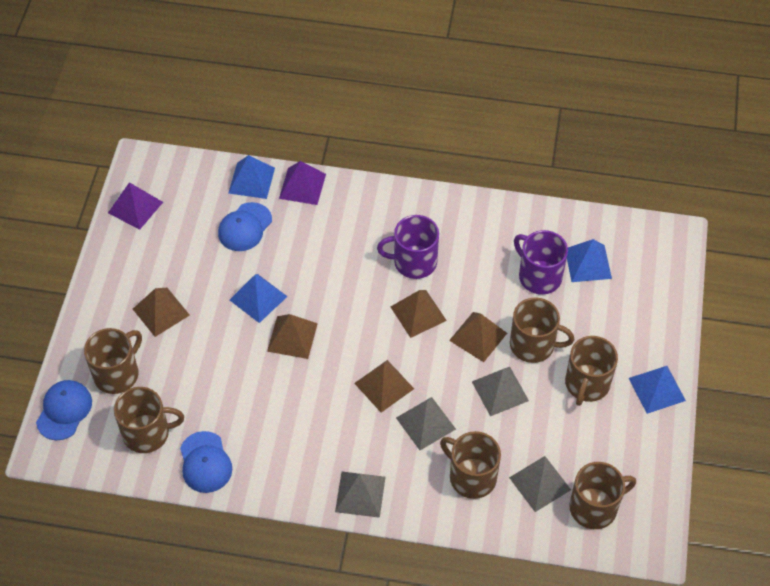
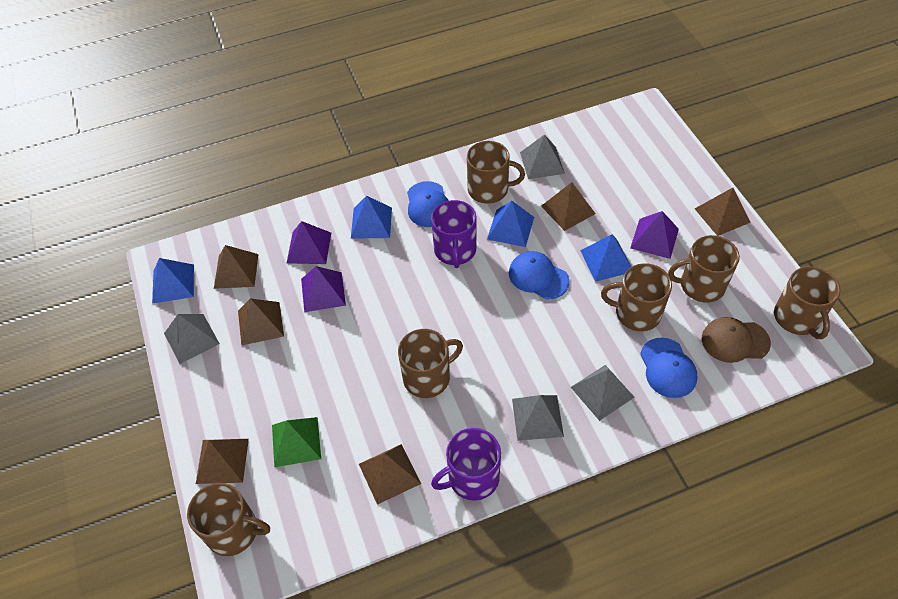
brown cap: none = 0 -> [702,317,771,363] = 1
brown pyramid: [133,288,190,337] [267,314,318,359] [354,360,414,413] [391,290,447,338] [449,312,507,362] = 5 -> [196,439,249,484] [214,245,258,289] [238,298,284,345] [359,444,421,505] [541,182,596,231] [695,188,751,236] = 6
green pyramid: none = 0 -> [272,417,321,467] = 1
purple pyramid: [108,182,163,230] [279,161,326,205] = 2 -> [287,221,331,264] [301,266,346,312] [630,211,679,259] = 3

